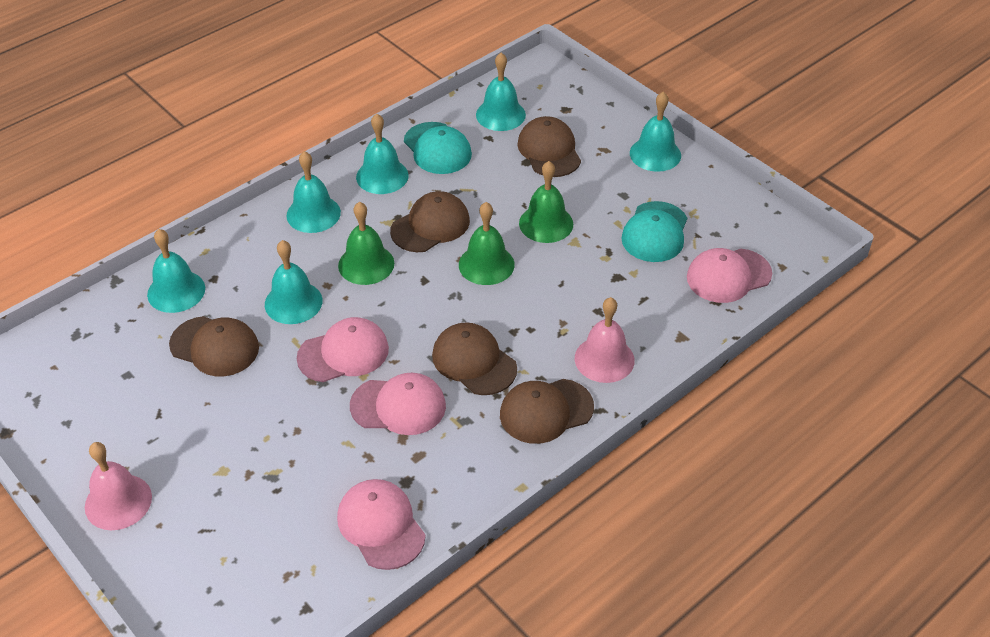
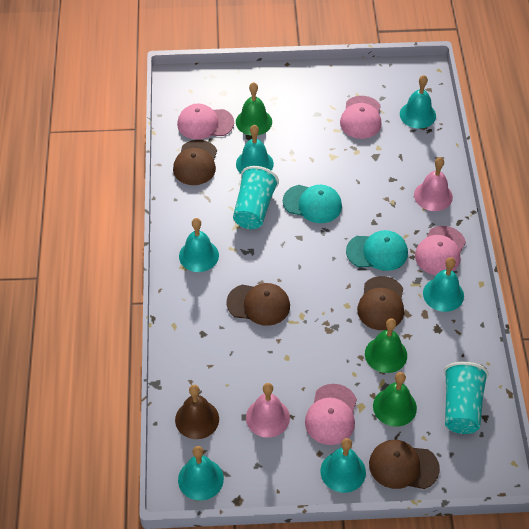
brown bell: none = 0 -> [175,385,219,439] = 1
brown cap: [169,316,259,376] [390,191,470,252] [432,322,517,395] [500,379,594,444] [518,116,581,177] = 5 -> [173,140,217,185] [226,283,290,326] [357,276,404,330] [369,440,440,489] = 4
turquoise cup: none = 0 -> [233,166,279,229] [444,362,489,434] = 2

